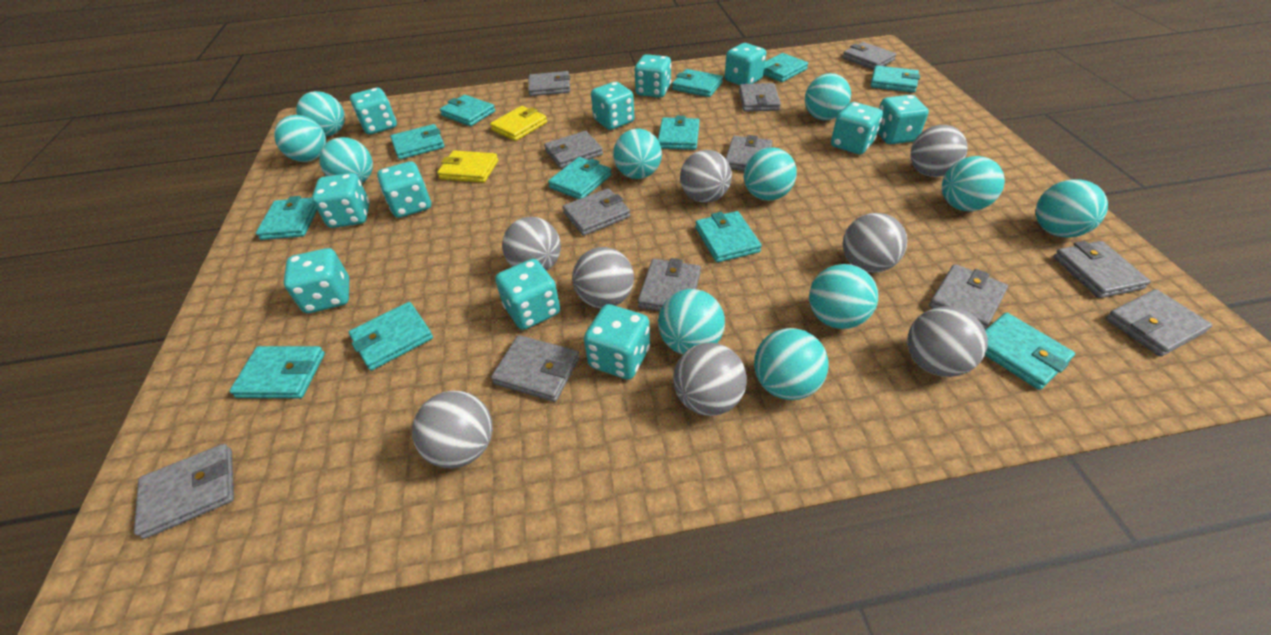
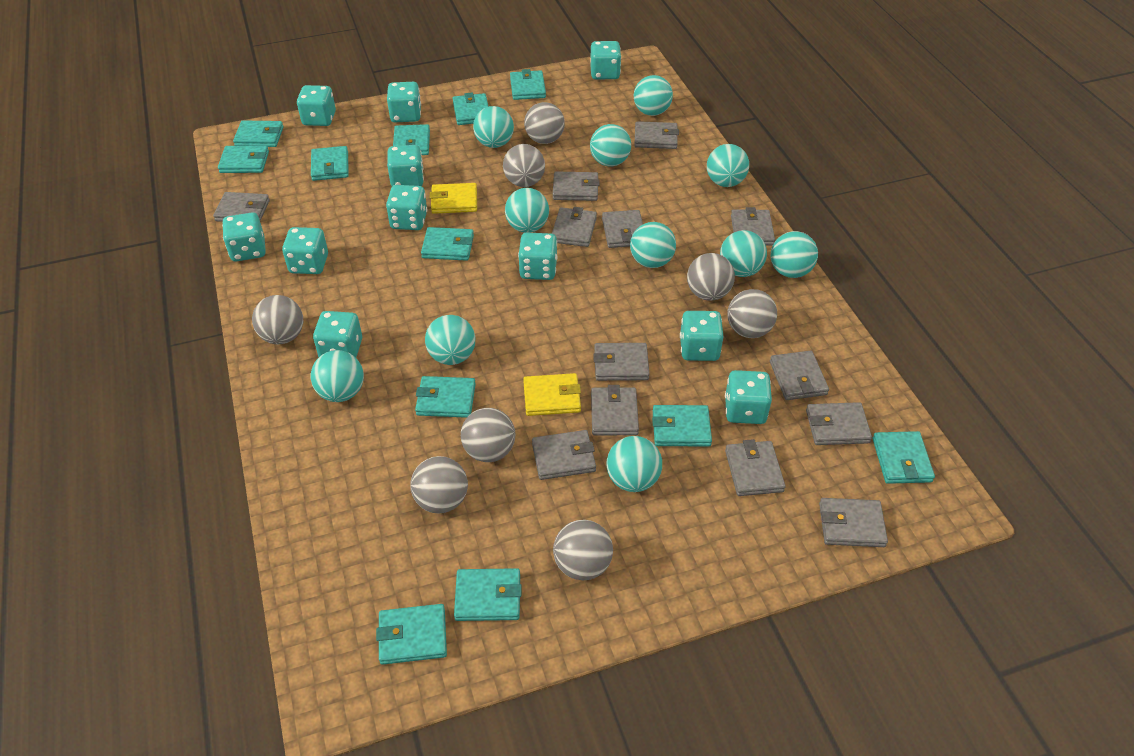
grey wallet: [134,444,234,539] [491,335,580,402] [528,71,570,96] [544,131,603,168] [563,188,630,236] [638,258,701,311] [726,135,772,171] [739,83,781,112] [843,42,896,70] [929,264,1008,329] [1053,241,1151,298] [1106,289,1213,357] = 12 -> [213,192,270,222] [532,430,596,480] [552,207,597,247] [553,171,599,201] [591,385,639,435] [593,343,649,381] [602,210,643,248] [634,121,679,149] [725,439,786,496] [731,207,775,246] [770,351,829,400] [806,402,872,445] [819,498,888,547] = 13

